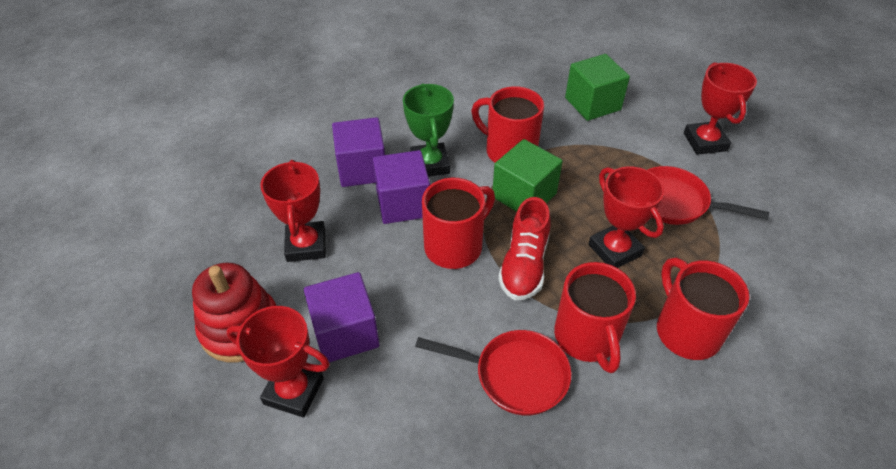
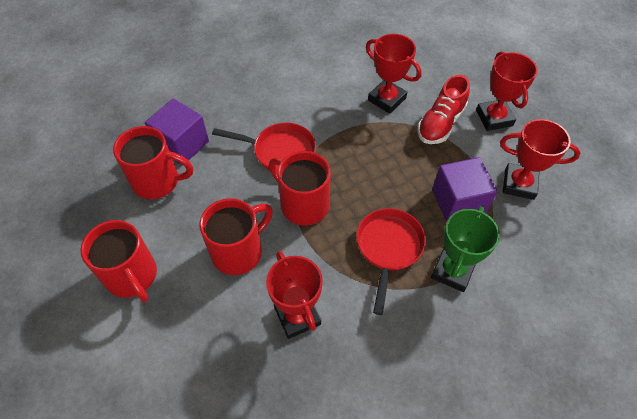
green cube: [493,139,563,212] [565,54,630,121] = 2 -> none = 0
purple cube: [304,272,379,362] [332,117,385,187] [373,150,430,224] = 3 -> [145,99,209,166] [432,157,497,222] = 2
red stacking toy: [192,263,276,362] = 1 -> none = 0

